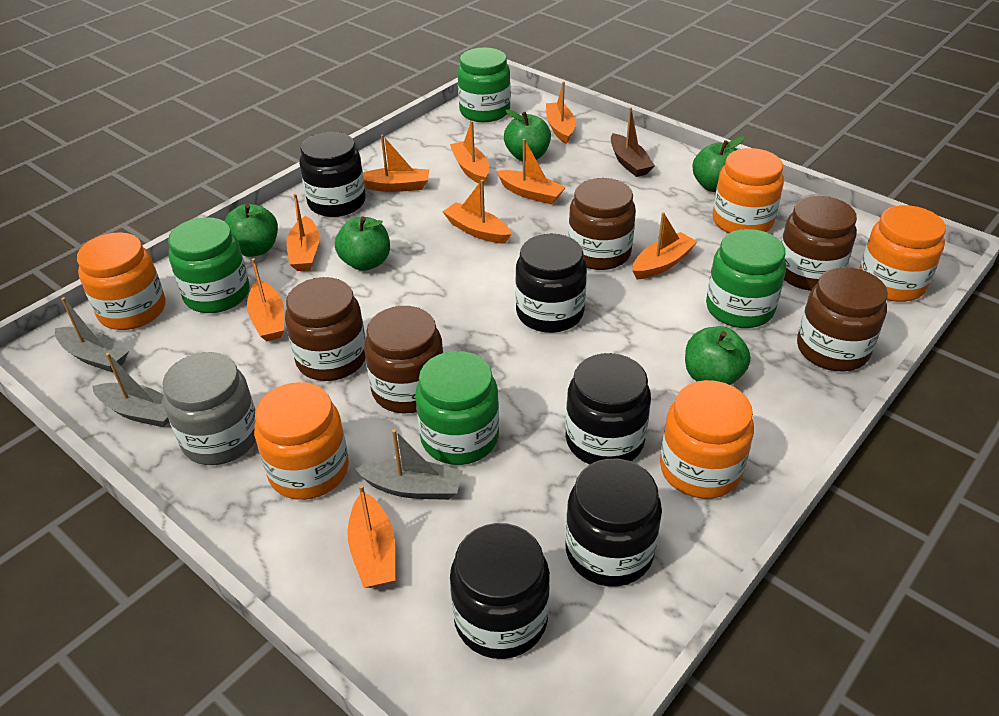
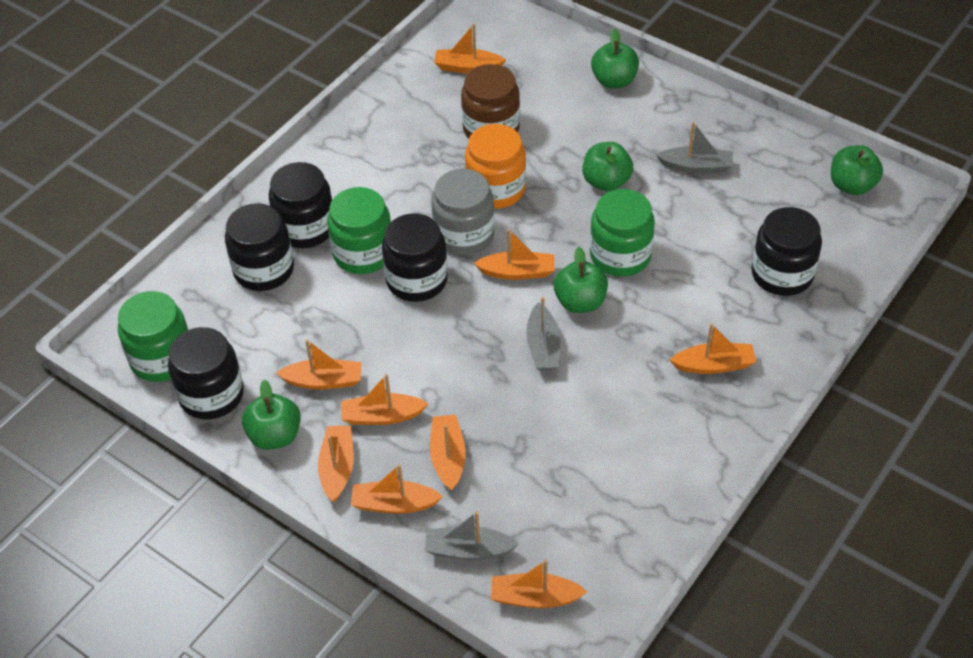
brown boat: [611,107,655,177] = 1 -> none = 0
brown jar: [285,277,366,381] [364,306,444,414] [568,178,636,270] [781,196,857,291] [797,267,888,371] = 5 -> [461,64,520,138] = 1
green jar: [168,217,250,313] [415,351,499,465] [457,47,511,122] [706,229,786,328] = 4 -> [118,291,188,382] [327,187,391,274] [590,189,655,277] = 3
orange jar: [77,232,166,330] [254,382,349,500] [660,380,754,499] [713,148,784,233] [859,205,946,302] = 5 -> [465,124,526,209] = 1

